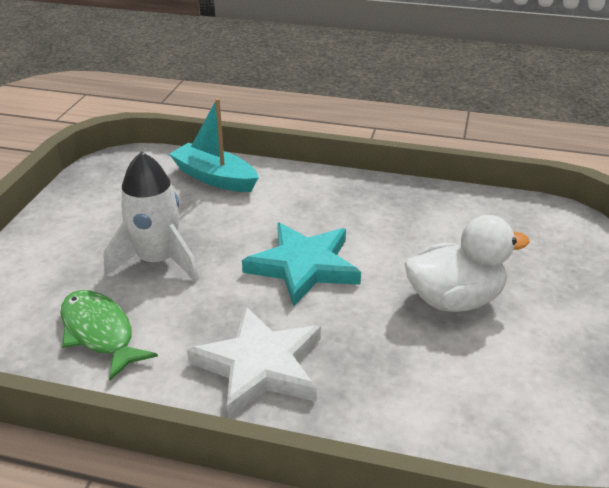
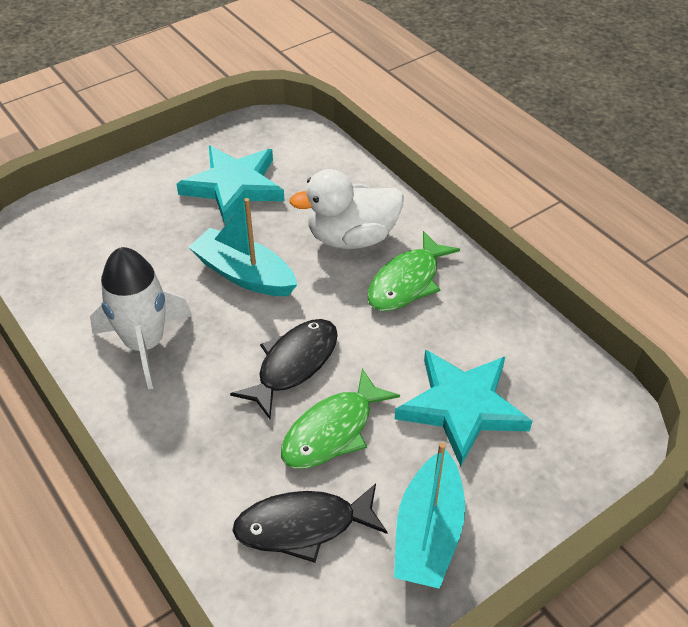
black fish: none = 0 -> [230,319,338,419] [232,483,388,563] = 2
green fish: [60,290,158,380] = 1 -> [281,368,400,469] [367,231,460,311] = 2
turquoise boat: [169,98,259,192] = 1 -> [188,198,298,296] [394,442,465,589] = 2
turquoise star: [242,223,361,307] = 1 -> [176,146,285,224] [395,350,532,467] = 2
white star: [187,307,321,418] = 1 -> none = 0

